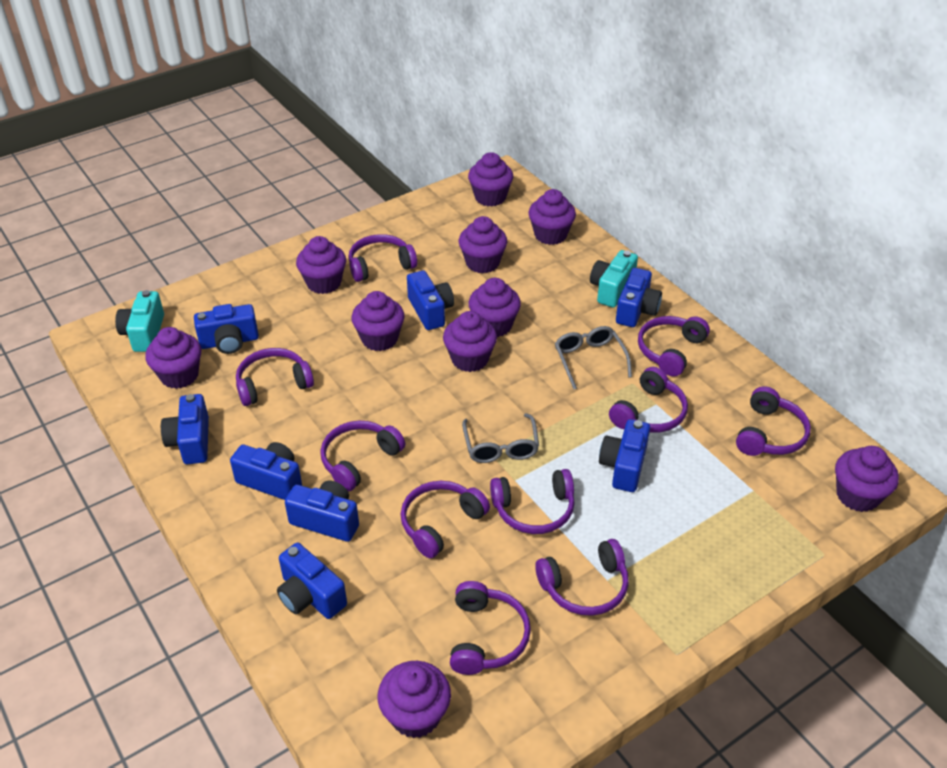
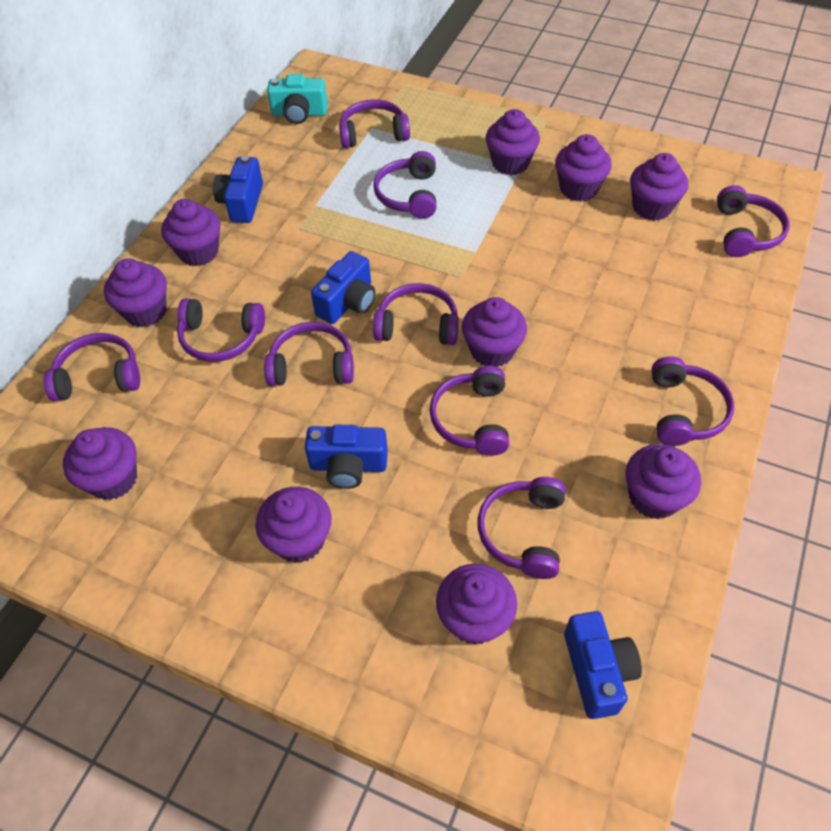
blue camera: [161,394,209,464] [194,304,259,354] [230,442,302,500] [277,543,347,619] [285,481,359,542] [407,270,454,330] [599,419,650,492] [616,268,662,327] = 8 -> [213,156,263,223] [305,425,388,489] [311,251,375,324] [564,611,642,719] = 4
grey glasses: [462,413,539,463] [555,326,632,389] = 2 -> none = 0
turquoise camera: [115,290,164,352] [590,250,638,308] = 2 -> [267,74,328,124] = 1

